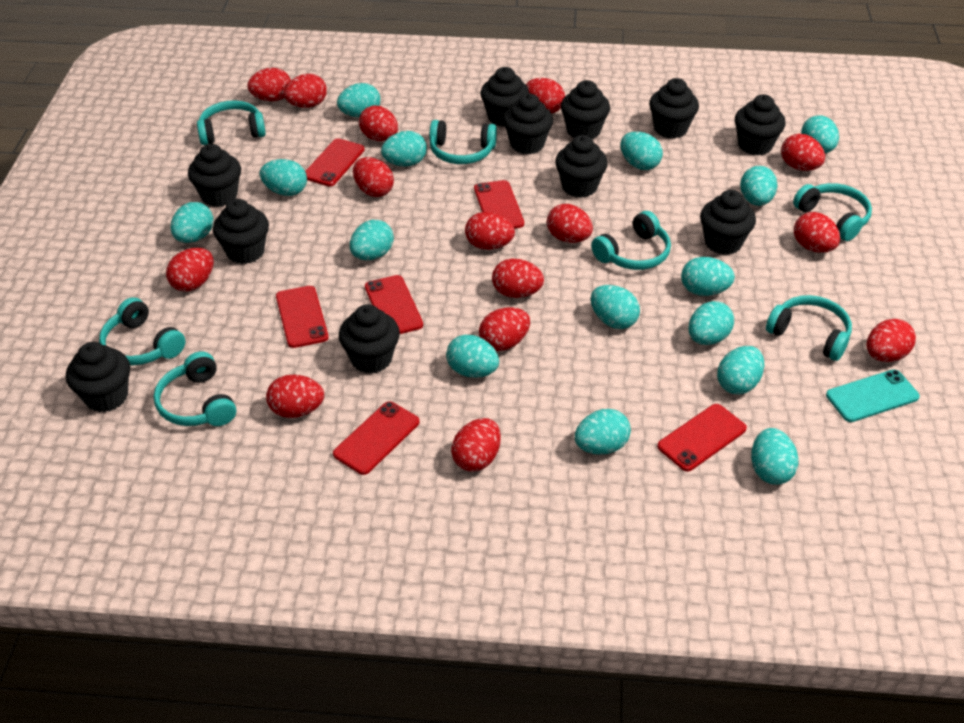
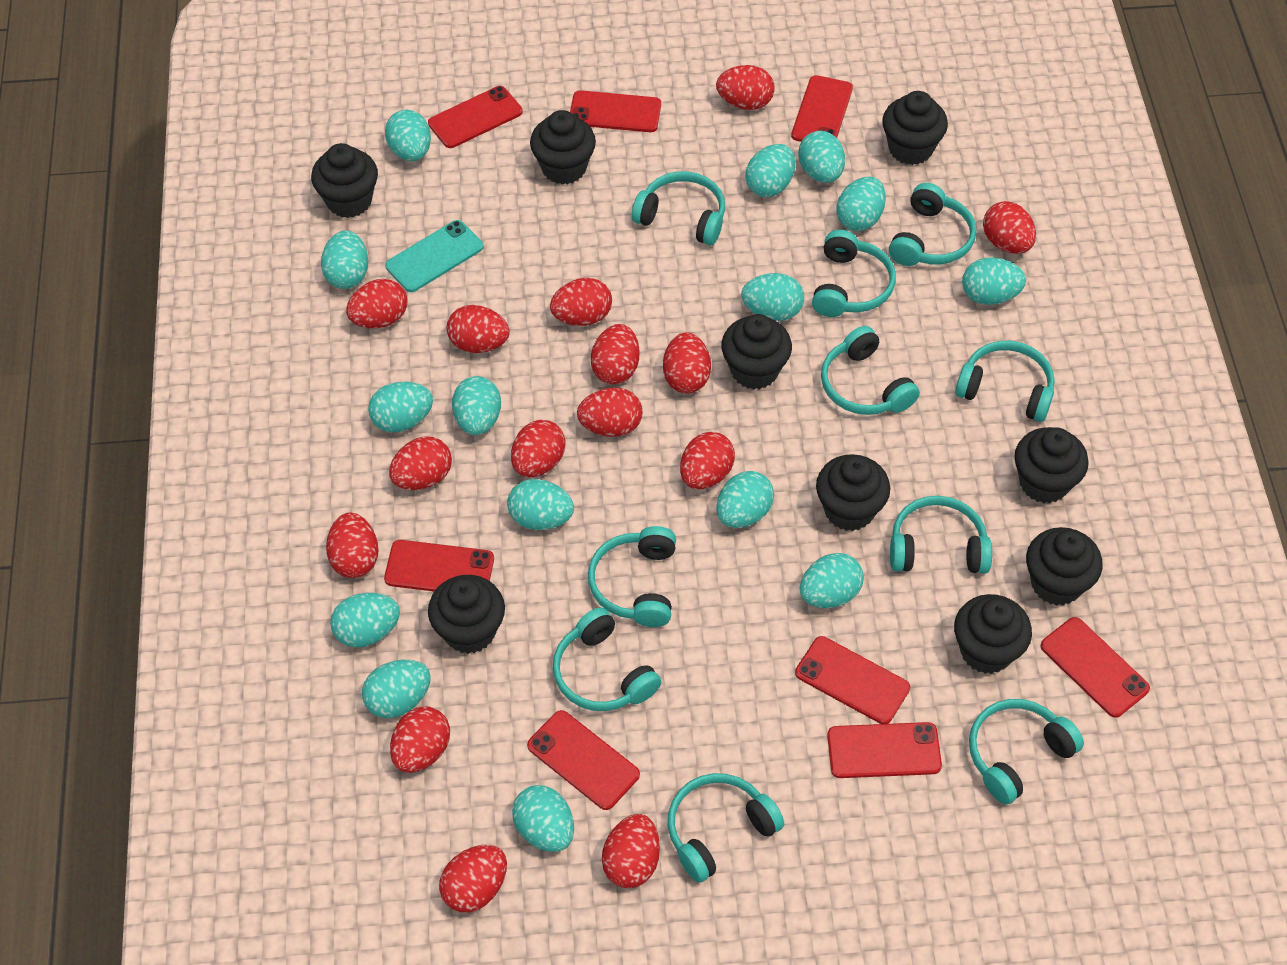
black cupcake: [66,342,130,412] [188,144,241,207] [213,199,269,264] [339,304,400,374] [480,67,529,127] [503,93,553,154] [555,135,608,198] [561,80,610,139] [649,78,699,139] [700,190,756,255] [735,94,785,156] = 11 -> [311,143,378,218] [428,575,505,654] [530,110,596,184] [721,314,792,389] [816,454,890,531] [882,91,948,165] [954,594,1032,674] [1014,427,1089,503] [1026,527,1103,606] = 9
red phone: [276,286,329,348] [305,138,365,186] [333,401,420,475] [365,275,423,334] [474,180,524,229] [657,404,747,472] = 6 -> [384,540,494,592] [428,86,523,148] [527,710,640,810] [570,90,661,132] [791,75,853,142] [795,636,910,724] [827,722,942,778] [1040,617,1150,718] = 8
turquoise headphones: [99,297,185,365] [153,351,236,426] [197,100,266,145] [429,120,497,164] [591,211,671,270] [766,295,852,361] [793,183,872,241] = 7 -> [553,607,661,711] [588,526,676,627] [632,171,725,245] [668,773,784,883] [812,230,896,317] [821,326,920,415] [889,183,976,266] [890,496,992,574] [955,341,1055,422] [969,699,1084,805] = 10

